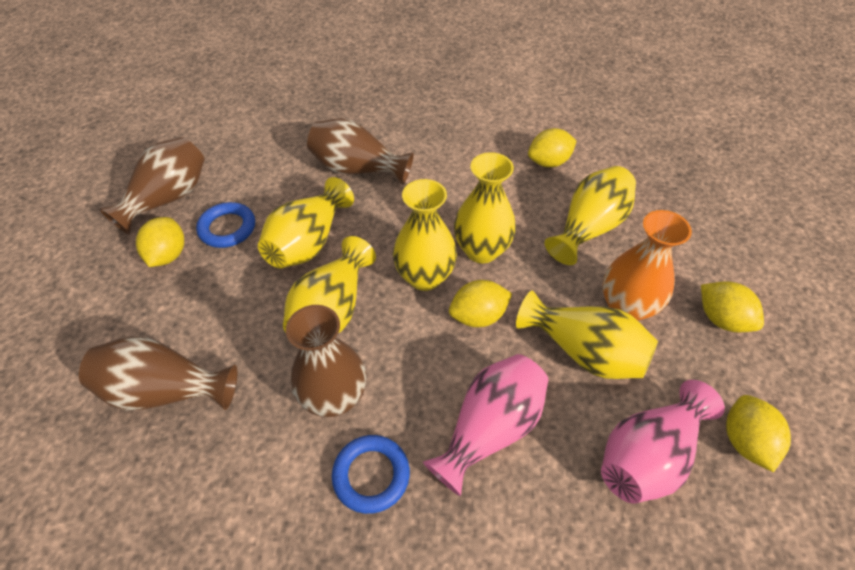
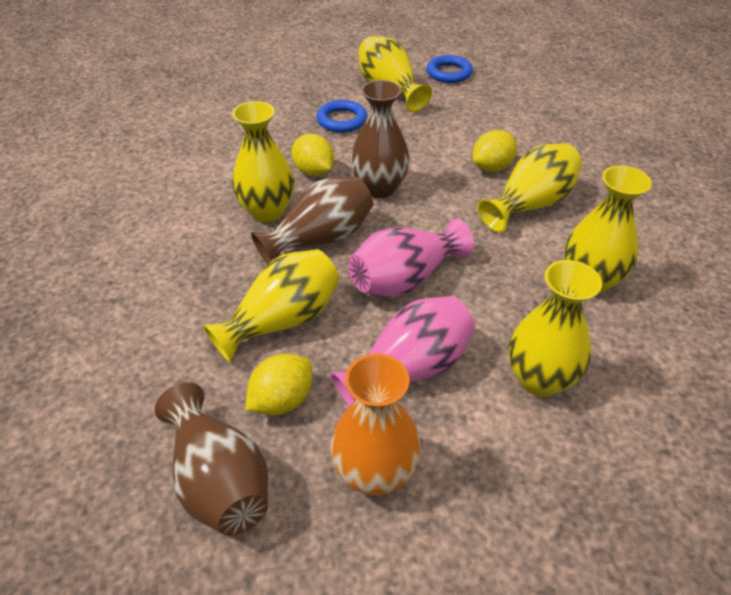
brown vase: [79,336,237,411] [99,137,205,235] [286,305,366,417] [307,118,414,185] = 4 -> [155,382,268,536] [251,177,373,264] [350,80,410,198] = 3
yellow lemon: [136,217,184,267] [449,280,512,327] [528,128,577,167] [701,281,764,332] [726,395,791,472] = 5 -> [246,354,312,415] [291,134,334,176] [472,130,517,172] = 3

